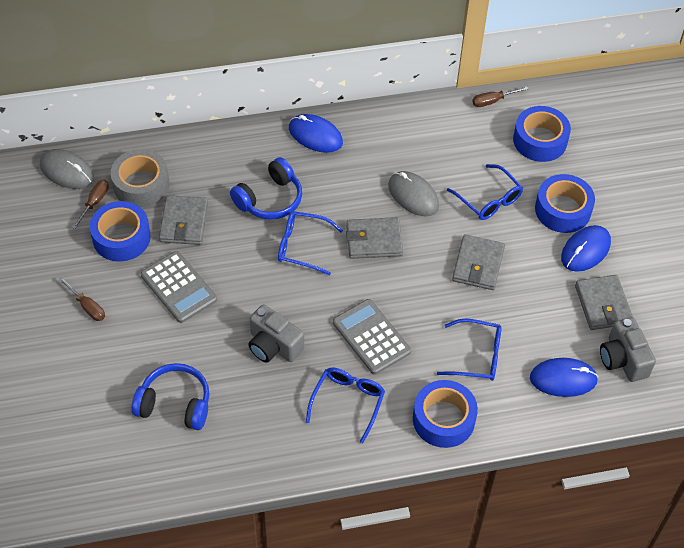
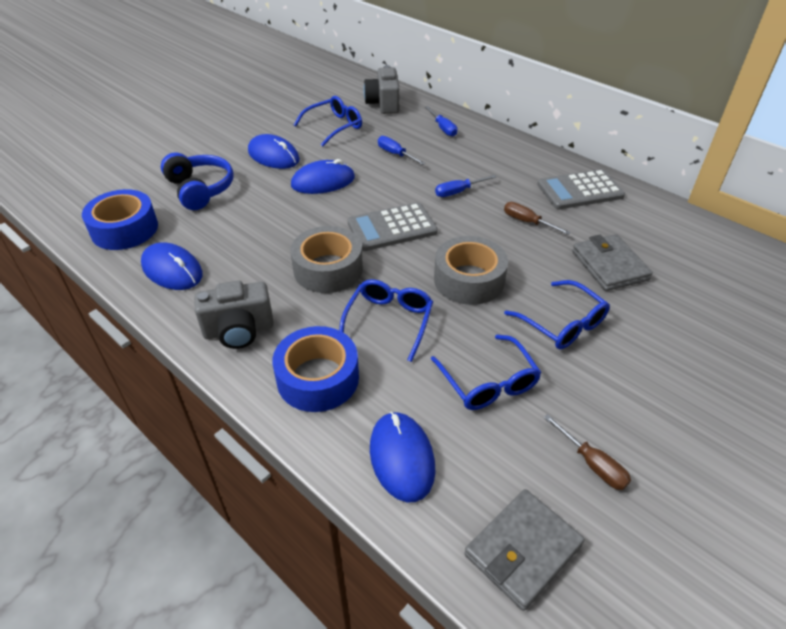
blue headphones: [131,363,210,430] [230,157,302,220] = 2 -> [161,152,234,210] = 1
blue mouse: [289,114,343,153] [530,358,598,397] [561,225,611,272] = 3 -> [141,242,203,290] [248,134,300,169] [291,159,355,194] [370,411,435,502] = 4
blue screwdriver: none = 0 -> [378,136,425,165] [425,106,458,137] [435,175,496,197] = 3
blue tape: [90,201,151,262] [413,380,478,448] [513,106,571,162] [535,174,595,233] = 4 -> [82,189,158,250] [272,326,359,412] = 2
brown screwdriver: [58,277,105,321] [72,180,109,229] [472,86,528,107] = 3 -> [504,202,571,235] [544,414,631,490] = 2
grey mouse: [40,149,94,189] [388,171,439,216] = 2 -> none = 0
grey tape: [111,149,169,207] = 1 -> [290,226,363,293] [434,236,508,305] = 2
grey wallet: [159,195,208,245] [346,217,403,259] [452,234,505,290] [575,275,633,330] = 4 -> [464,489,585,611] [572,234,653,291] = 2

